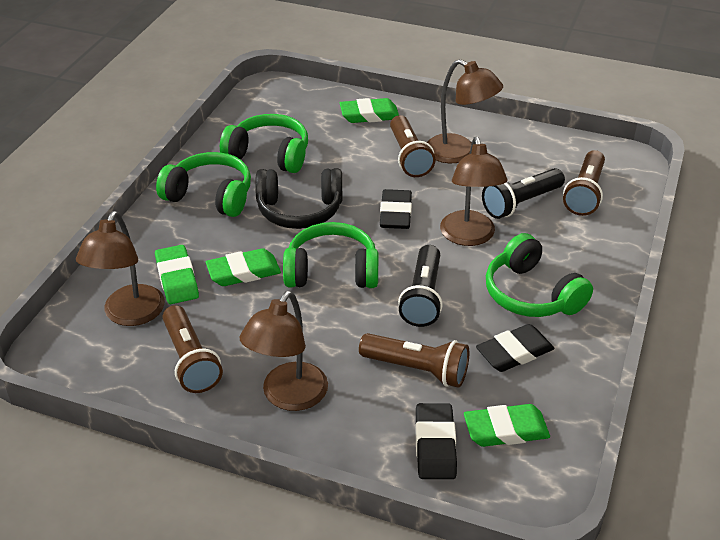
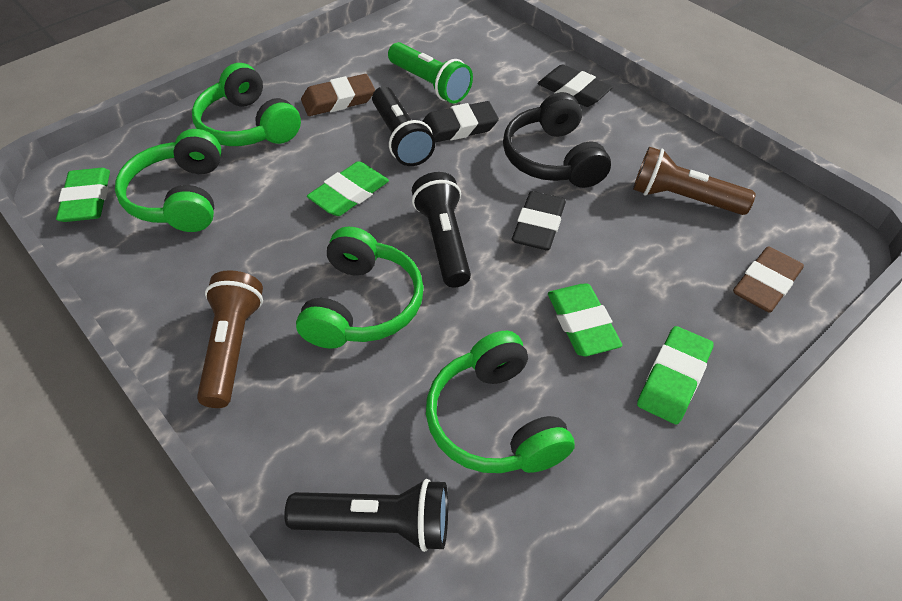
black flashlight: [398,245,443,327] [482,168,565,219] = 2 -> [284,479,448,552] [372,87,435,166] [412,172,471,288] = 3
brown eraser: none = 0 -> [301,74,375,116] [733,246,804,313] = 2
brown flashlight: [162,305,223,393] [359,333,469,388] [390,115,436,177] [563,150,605,216] = 4 -> [197,270,263,408] [633,147,756,215] = 2
brown lamp: [76,211,165,326] [240,291,328,411] [427,59,503,163] [440,136,508,246] = 4 -> none = 0
green flashlight: none = 0 -> [388,42,473,104] = 1

